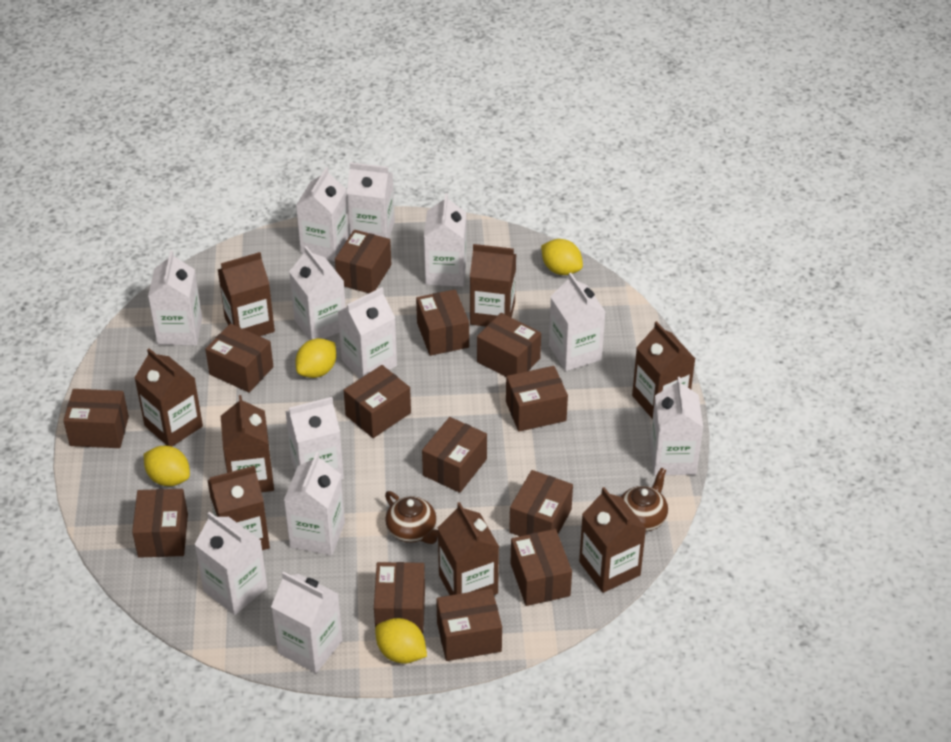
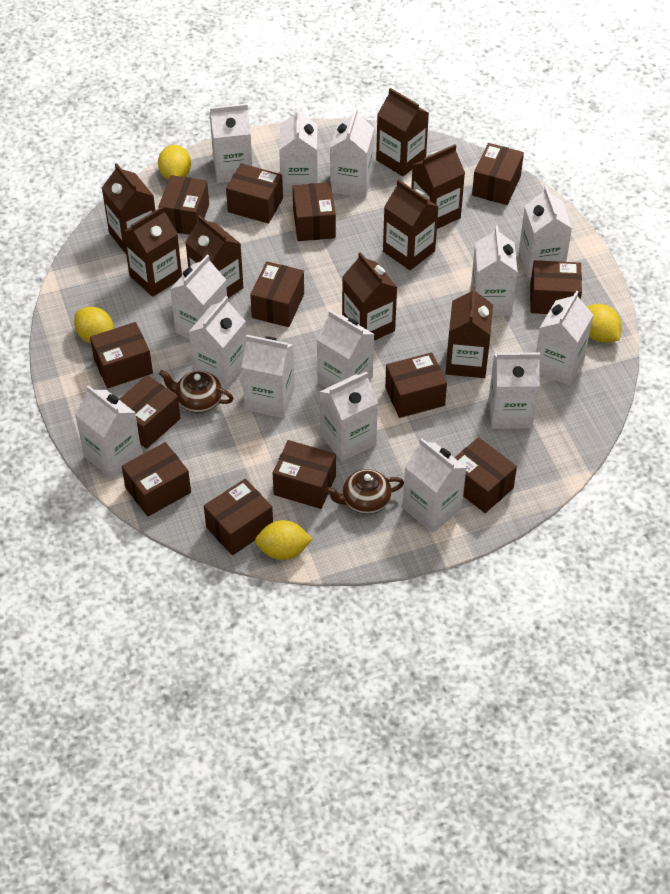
white carton: [148,251,202,345] [194,512,267,615] [271,572,342,673] [284,452,345,556] [285,397,344,480] [289,246,346,340] [296,167,349,261] [338,287,397,379] [347,162,395,239] [424,193,467,287] [549,273,605,371] [650,377,703,475] = 12 -> [75,385,142,479] [170,255,227,340] [189,296,246,391] [210,104,252,183] [241,335,295,418] [279,107,318,195] [316,310,374,388] [320,371,378,462] [330,108,374,198] [403,438,466,533] [471,226,518,316] [489,353,540,429] [519,186,572,277] [536,291,593,385] = 14

